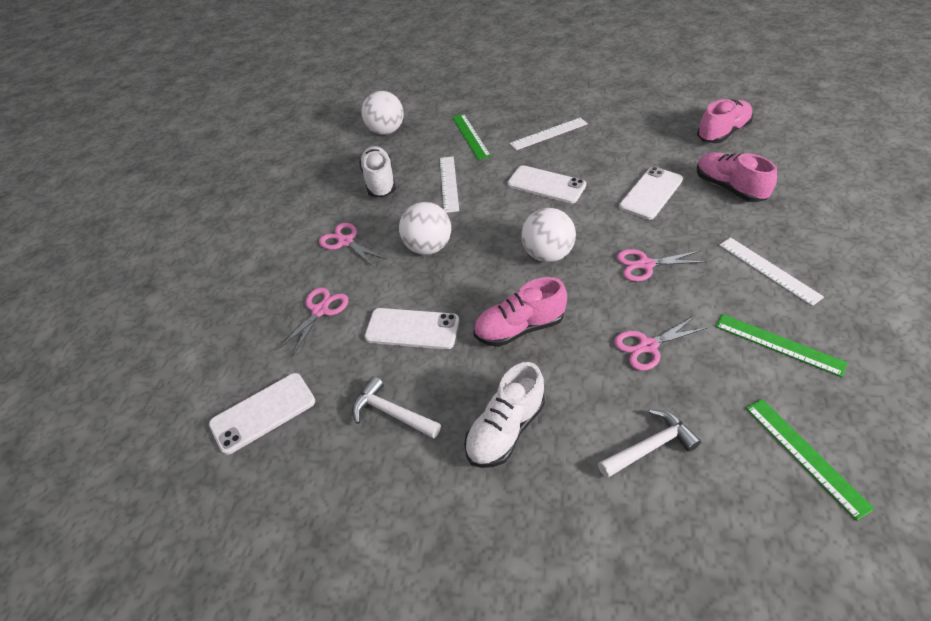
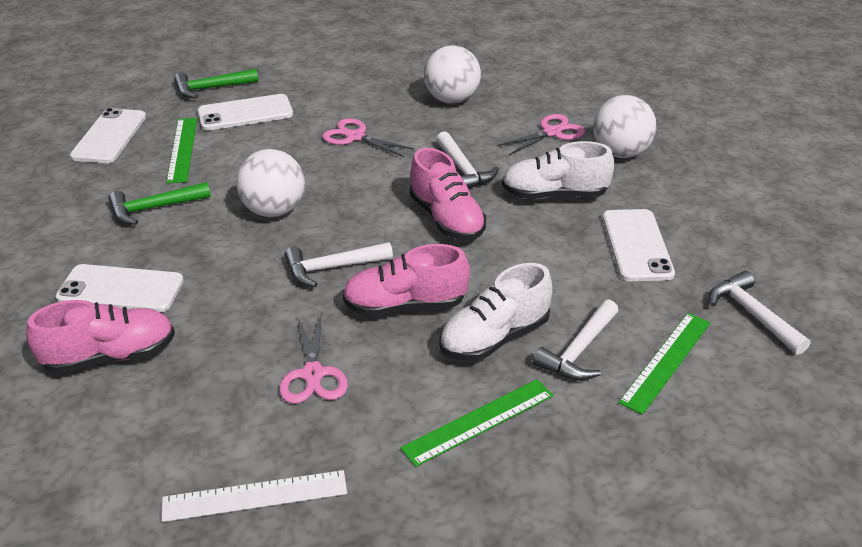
green hammer: none = 0 -> [108,182,211,225] [174,69,258,98] = 2
pink scissors: [277,287,349,356] [319,223,386,268] [614,316,707,371] [617,249,706,282] = 4 -> [279,313,348,404] [322,118,415,157] [497,114,585,155] = 3
white hammer: [352,376,441,439] [598,409,701,478] = 2 -> [284,242,393,287] [436,131,499,189] [533,299,619,380] [709,271,810,355] = 4
white ruler: [440,156,459,213] [509,118,588,150] [719,237,824,306] = 3 -> [162,470,347,522] = 1

